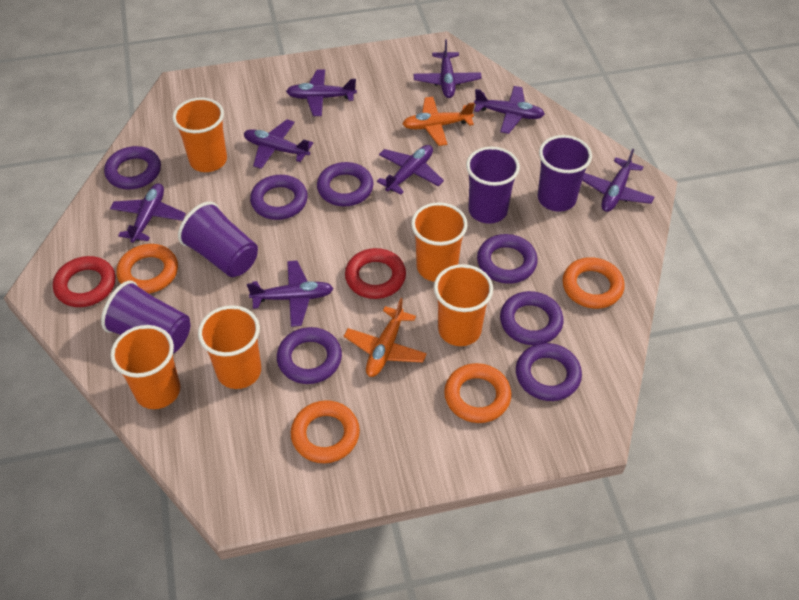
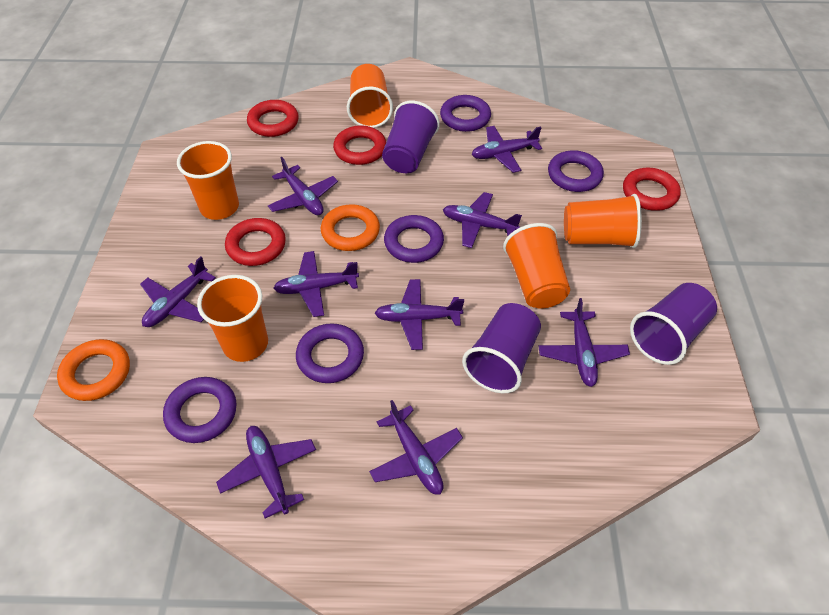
orange plane: [344,298,427,377] [403,97,475,146] = 2 -> none = 0
orange ring: [116,244,178,294] [291,400,360,463] [444,363,511,423] [563,257,625,309] = 4 -> [57,339,130,401] [321,204,380,251] = 2
purple cup: [101,281,190,353] [178,202,258,277] [466,147,520,224] [538,135,592,212] = 4 -> [382,101,440,173] [462,303,541,393] [630,283,717,365] = 3
purple plane: [110,183,186,243] [244,119,313,169] [247,260,334,327] [286,70,357,116] [377,145,444,195] [413,40,482,98] [474,86,545,134] [582,149,654,212] = 8 -> [140,256,216,327] [216,426,316,518] [268,157,338,215] [273,251,359,317] [369,400,463,495] [375,279,464,350] [443,192,522,248] [471,126,542,173] [538,298,630,387] = 9
purple ring: [104,146,161,189] [250,175,308,220] [277,327,342,384] [317,162,373,206] [477,234,538,284] [500,291,563,345] [516,343,582,401] = 7 -> [163,377,237,443] [296,323,364,383] [384,215,444,263] [440,95,491,132] [548,150,604,192] = 5
red ring: [53,256,116,307] [345,248,406,299] = 2 -> [225,218,286,266] [247,100,299,137] [333,126,386,165] [623,168,681,211] = 4

